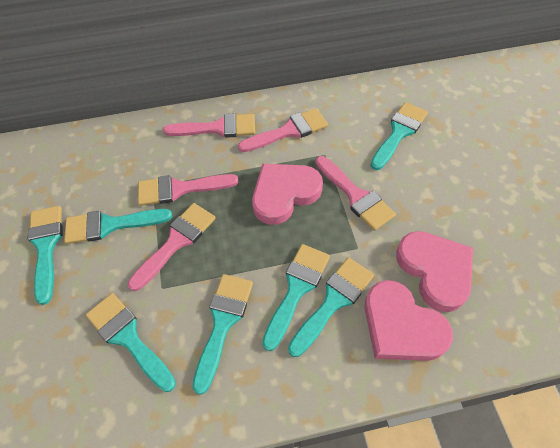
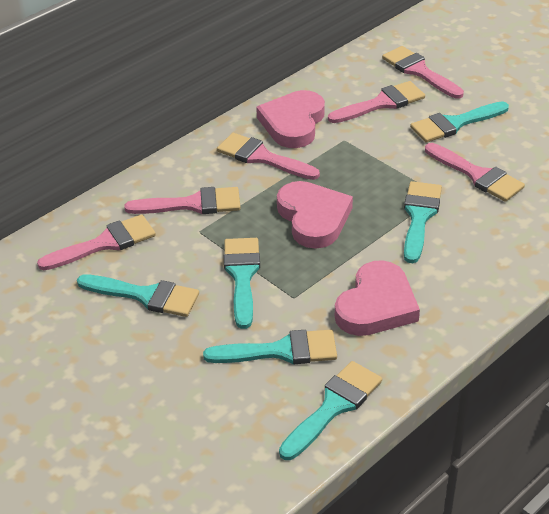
pink brush: [128,203,216,291] [138,174,239,206] [163,113,255,138] [238,108,328,152] [316,156,396,231] = 5 -> [37,214,156,270] [125,187,241,214] [217,133,320,180] [328,81,425,123] [382,46,464,98] [425,143,525,202] = 6
turquoise brush: [28,206,63,305] [64,209,172,244] [86,293,176,392] [192,274,253,395] [262,244,330,351] [288,257,374,357] [370,102,428,170] = 7 -> [77,274,199,317] [203,330,337,364] [224,238,260,329] [279,361,382,460] [404,181,442,263] [410,101,509,142] = 6

